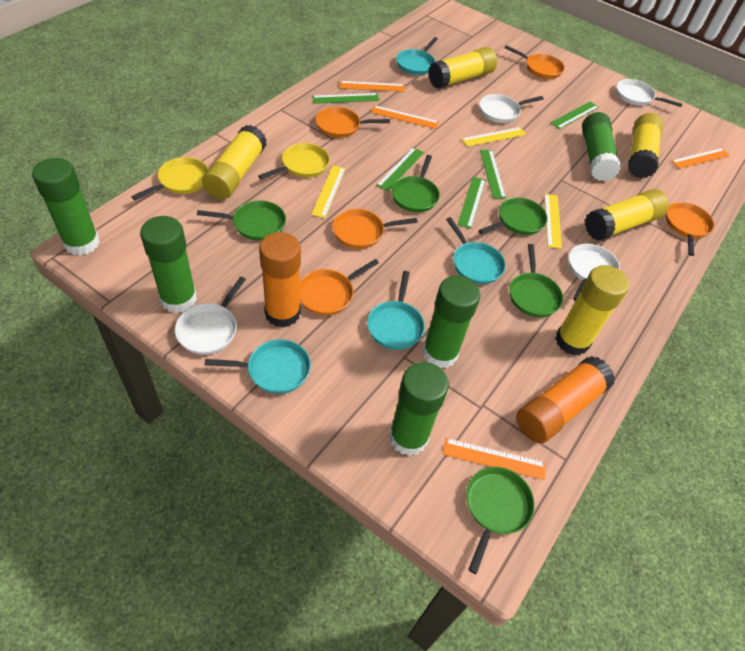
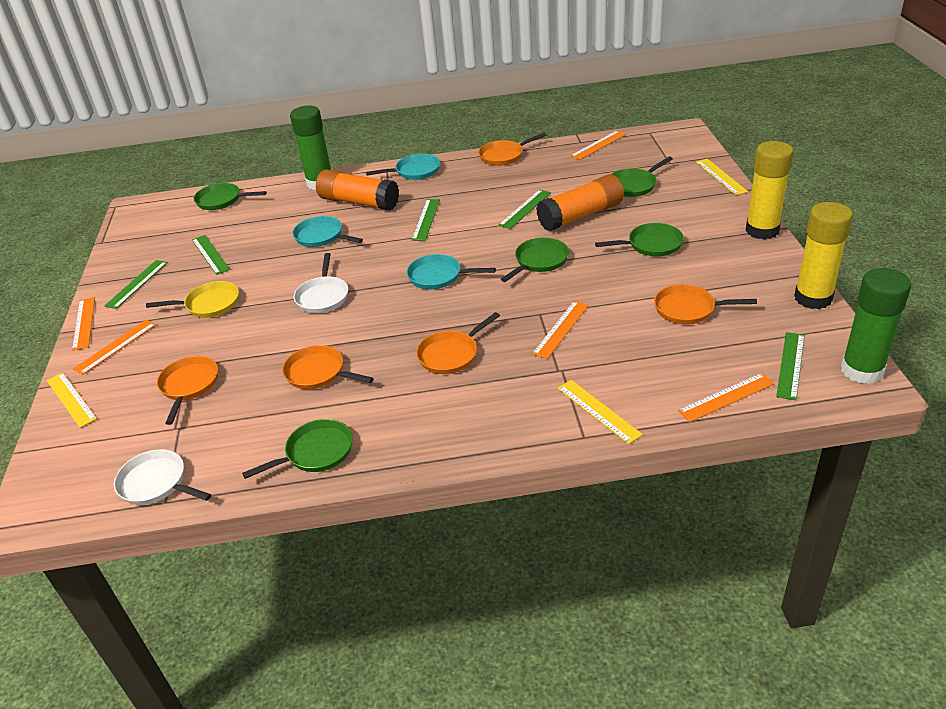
green glue stick: [32,158,100,256] [140,216,197,313] [389,362,449,456] [422,275,480,368] [582,112,621,181] = 5 -> [290,106,331,190] [841,268,911,384] = 2
orange ruler: [340,81,405,92] [371,105,439,129] [443,438,546,480] [672,148,730,169] = 4 -> [72,297,95,351] [73,320,156,375] [532,301,589,359] [570,131,626,160] [678,373,774,422] = 5
turquoise pan: [205,339,311,394] [367,271,425,350] [396,37,438,75] [446,217,506,284] = 4 -> [292,216,363,247] [366,154,440,180] [407,254,496,289] = 3
white pan: [175,277,246,355] [479,94,544,123] [569,244,620,301] [616,79,683,107] = 4 -> [114,449,211,505] [294,253,348,313] = 2
yellow glue stick: [202,125,267,200] [428,47,497,89] [555,265,629,356] [585,189,669,241] [628,113,663,178] = 5 -> [745,141,794,239] [794,202,853,309] = 2
yellow pan: [131,157,208,200] [258,143,330,180] = 2 -> [146,281,239,318] = 1

